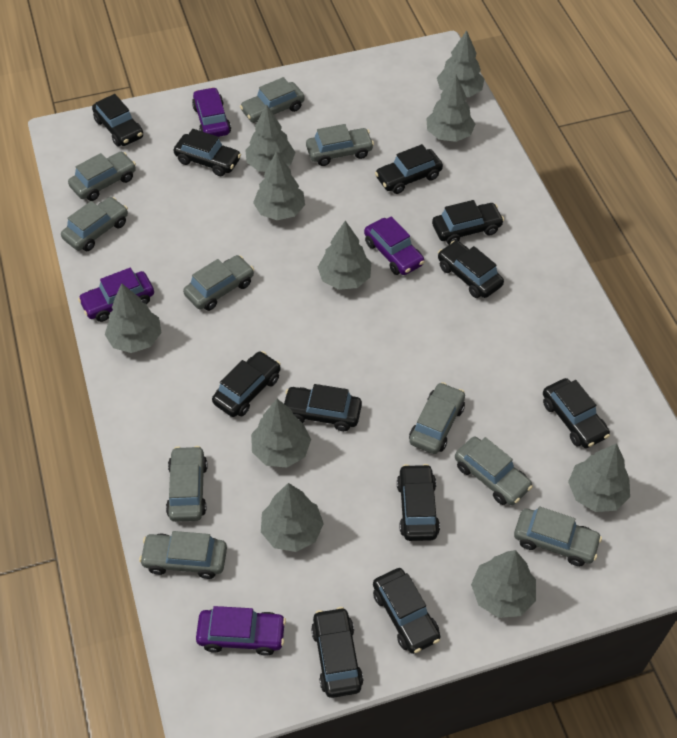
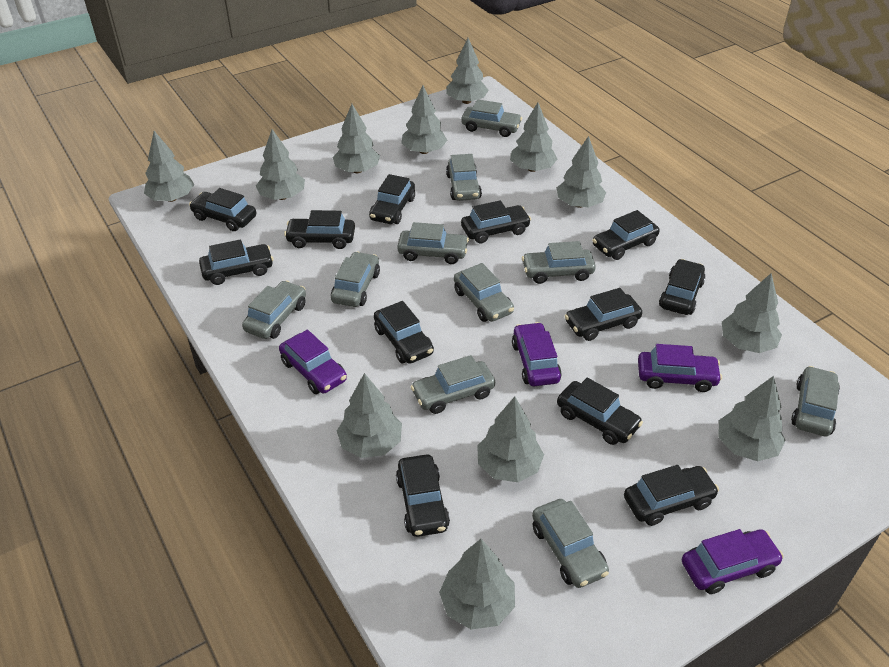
black car: [92,94,143,147] [174,129,241,176] [212,351,281,417] [284,384,362,431] [311,607,363,698] [373,568,441,654] [375,144,443,194] [397,464,440,541] [432,200,504,245] [438,241,504,298] [543,378,610,448] = 11 -> [189,188,256,231] [199,240,273,285] [284,210,355,249] [369,174,415,224] [374,301,434,364] [396,454,450,537] [461,200,531,244] [557,377,643,445] [565,288,642,341] [592,210,660,260] [624,465,719,526] [659,259,705,315] = 12
grey tree: [105,283,161,353] [245,104,296,172] [251,399,311,468] [253,151,305,220] [261,483,324,552] [318,221,371,290] [426,74,475,142] [437,30,484,97] [471,550,536,618] [568,443,630,512] = 10 -> [144,131,194,202] [256,129,305,200] [333,104,380,173] [337,373,402,458] [401,86,447,154] [439,539,515,629] [446,38,489,104] [477,397,544,482] [510,102,557,172] [557,136,606,208] [719,376,786,461] [722,273,782,353] = 12

